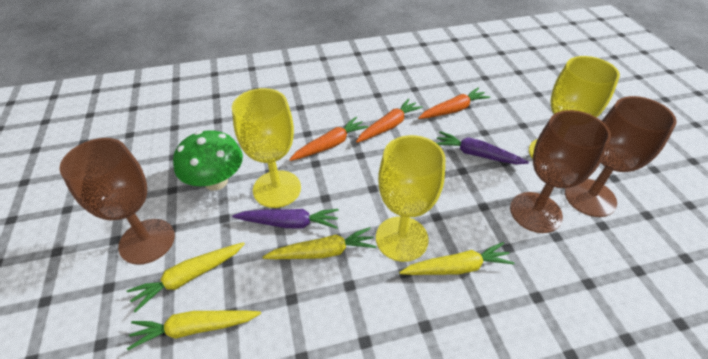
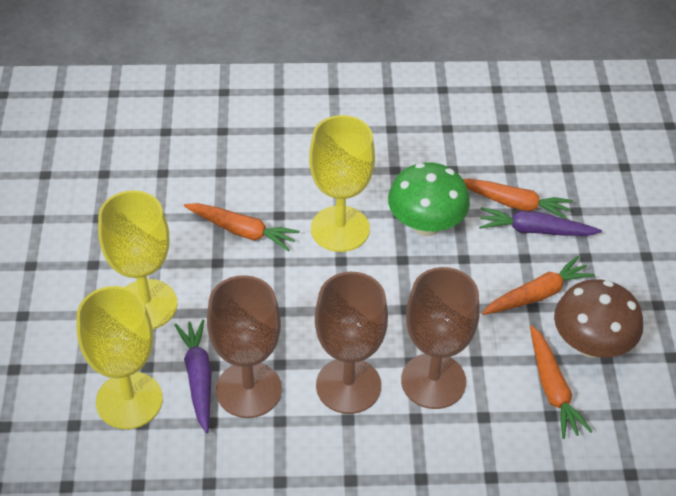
brown mushroom: none = 0 -> [554,279,643,358] = 1
orange carrot: [289,117,369,161] [356,99,423,143] [418,88,490,119] = 3 -> [184,203,300,252] [463,178,573,219] [482,256,595,315] [530,325,592,439] = 4
yellow carrot: [126,242,245,312] [127,311,261,350] [263,227,376,259] [399,242,515,275] = 4 -> none = 0

